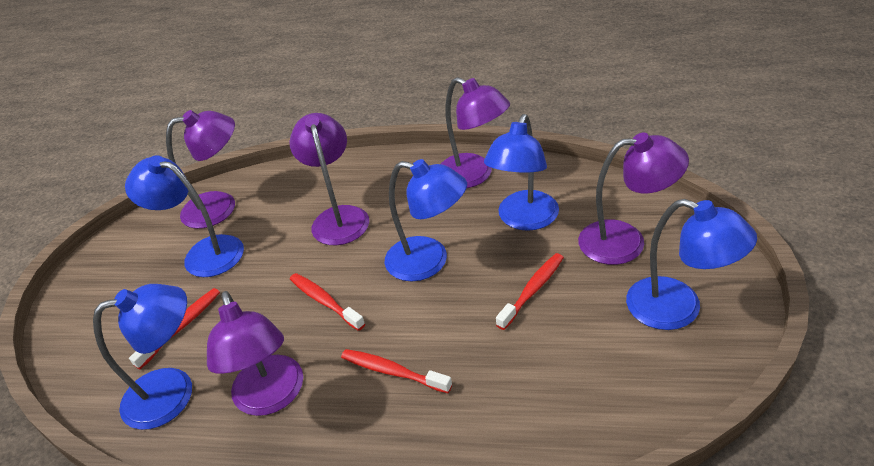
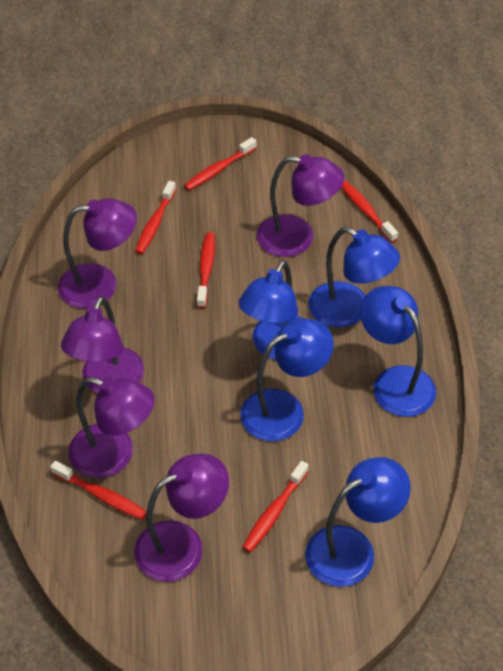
red toothbrush: [129,288,220,369] [290,273,365,331] [341,349,452,393] [496,253,564,330] = 4 -> [50,461,147,520] [135,181,176,254] [184,137,257,191] [197,232,215,308] [242,461,309,552] [341,180,398,243] = 6

